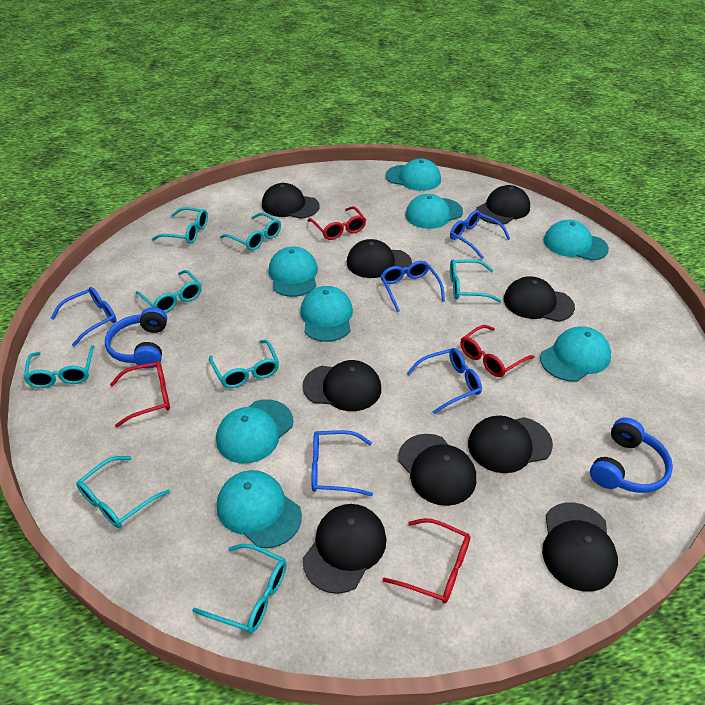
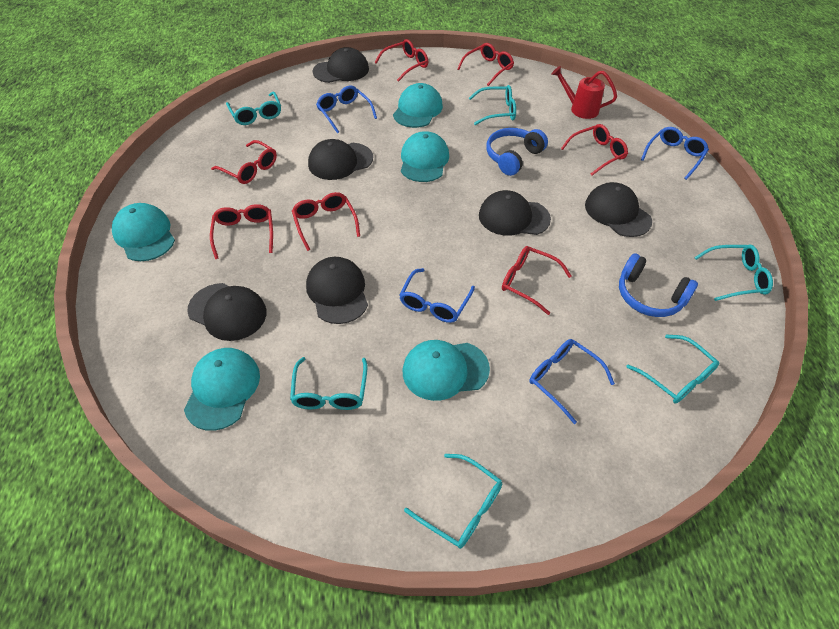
black cap: [262,183,320,219] [303,360,381,411] [303,504,386,594] [347,239,412,278] [398,434,476,506] [468,416,553,473] [476,185,530,224] [504,276,575,322] [542,502,618,592] = 9 -> [187,283,266,341] [306,257,368,324] [308,139,373,180] [313,47,369,83] [479,190,551,236] [585,182,652,237] = 6
blue glasses: [51,287,116,347] [312,430,373,496] [381,261,445,312] [406,348,482,414] [450,210,510,259] = 5 -> [316,85,377,133] [399,268,475,323] [529,339,615,424] [641,127,709,180] = 4
red glasses: [110,361,170,428] [307,206,366,240] [382,518,470,604] [461,325,535,377] = 4 -> [210,204,273,259] [211,140,277,184] [292,192,360,251] [374,39,428,82] [457,43,514,86] [502,246,571,315] [561,124,628,176] = 7
red watering can: none = 0 -> [551,66,617,119] = 1
turquoise cap: [216,399,293,464] [217,470,302,548] [268,247,318,297] [300,286,353,342] [386,158,441,191] [405,194,463,229] [540,326,611,382] [544,220,609,261] = 8 -> [112,203,175,261] [184,348,260,431] [393,83,443,128] [401,131,449,182] [403,340,490,401] = 5
turquoise glasses: [24,345,95,388] [76,456,170,528] [136,270,202,313] [152,207,208,244] [192,544,287,633] [209,340,279,388] [220,213,281,251] [450,259,502,303] = 8 -> [226,92,281,125] [290,357,367,410] [404,454,502,549] [469,85,516,125] [626,334,720,403] [694,244,773,301] = 6

